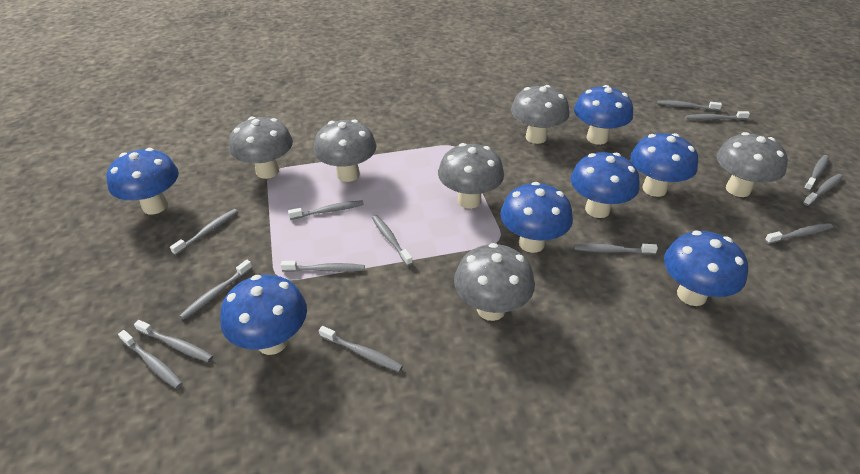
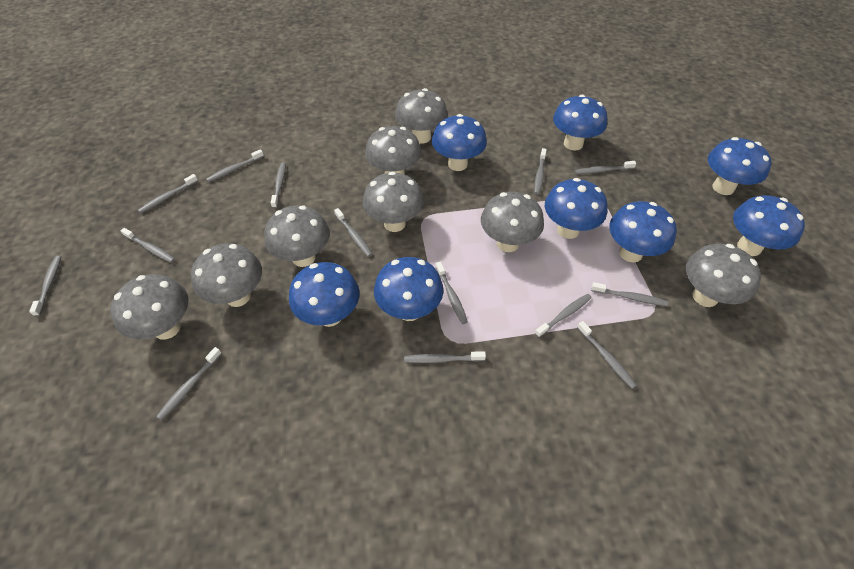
blue mushroom: [107,148,179,214] [220,275,307,355] [500,182,573,253] [571,152,640,218] [574,85,633,145] [630,133,698,197] [664,231,748,306] = 7 -> [289,262,360,327] [374,257,444,321] [432,114,487,171] [545,178,608,239] [553,95,607,150] [609,201,677,263] [708,137,772,195] [733,195,805,256] = 8
grey mushroom: [229,116,293,179] [313,119,376,182] [438,143,504,209] [454,243,535,321] [511,85,569,144] [717,132,788,197] = 6 -> [110,274,189,340] [191,243,262,307] [265,206,330,267] [363,172,424,232] [365,126,421,174] [395,88,448,144] [481,192,544,252] [686,244,761,307] = 8

